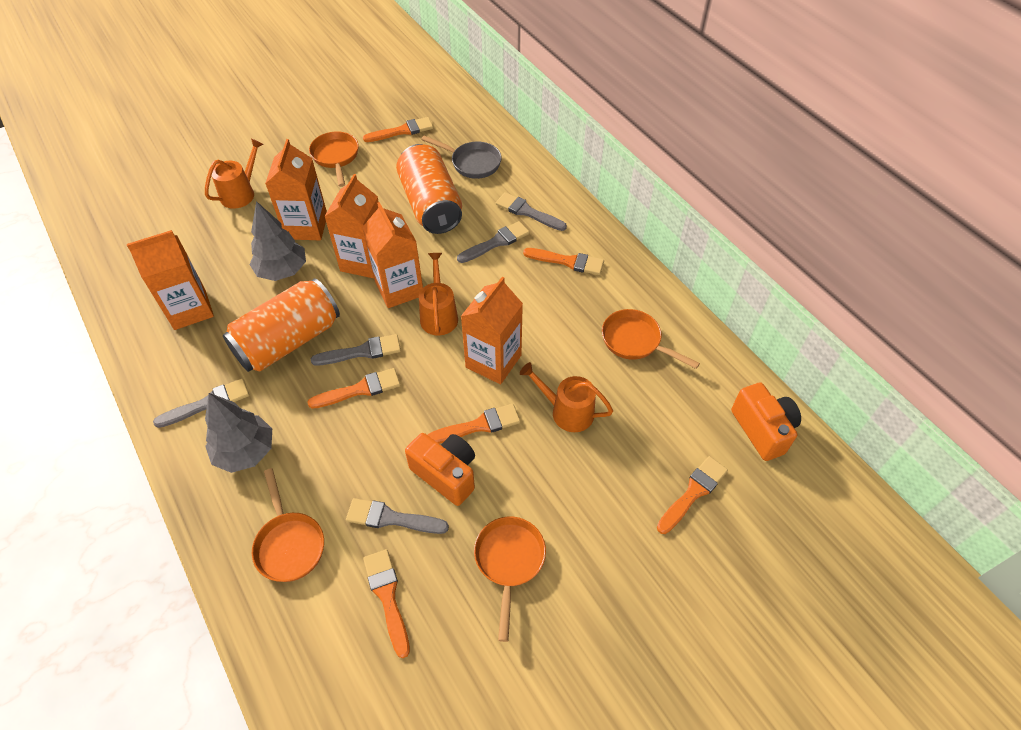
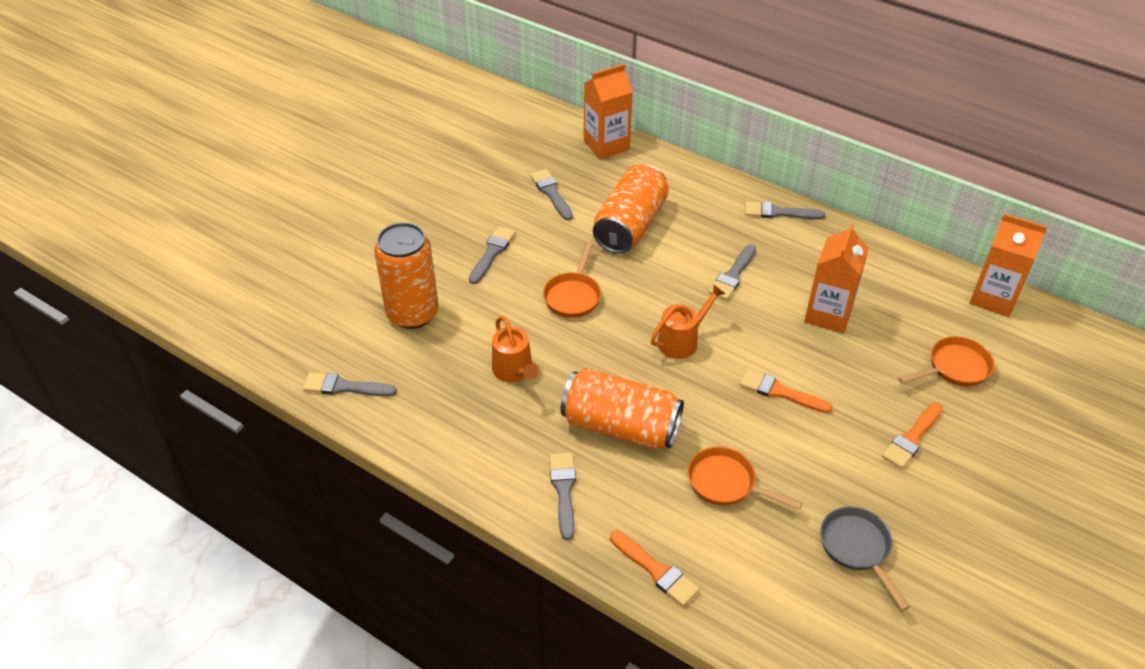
grey brush: [153,379,249,428] [311,334,401,365] [346,498,449,534] [457,221,530,263] [496,192,567,231] = 5 -> [303,372,397,396] [469,226,515,284] [530,169,573,220] [550,453,576,540] [709,244,756,300] [745,201,825,219] = 6
grey tree: [205,393,272,473] [249,201,306,281] = 2 -> none = 0
orange brush: [308,368,400,409] [363,117,433,142] [363,549,410,658] [427,404,520,444] [523,248,604,275] [657,456,728,534] = 6 -> [610,531,699,606] [740,369,833,413] [882,403,943,469] = 3
orange camera: [405,433,475,506] [731,382,801,461] = 2 -> none = 0
orange can: [223,278,340,372] [396,144,462,234] = 2 -> [374,222,439,329] [561,368,684,449] [593,164,669,254] = 3
orange carton: [127,230,214,330] [265,139,327,240] [324,174,379,278] [362,202,423,308] [461,277,523,384] = 5 -> [584,64,633,159] [804,224,869,333] [969,213,1047,317] = 3
orange pan: [252,468,324,582] [309,131,359,187] [474,517,546,642] [602,309,700,369] = 4 -> [543,241,601,318] [688,447,802,510] [898,336,995,386] = 3
orange watering can: [205,138,263,209] [419,253,458,336] [520,362,613,432] = 3 -> [492,316,539,382] [651,284,725,359] = 2

